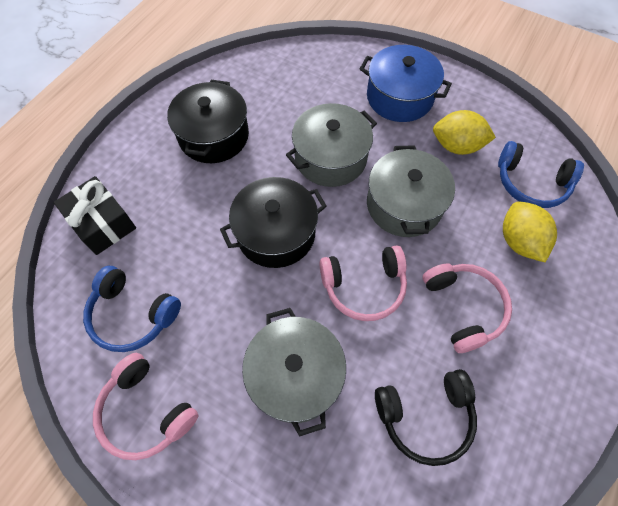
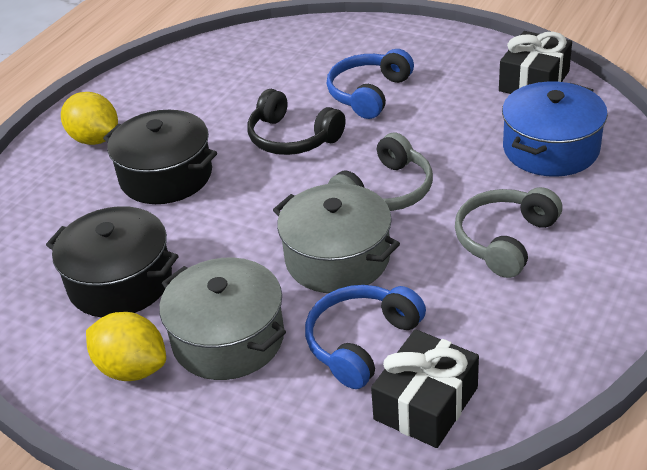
black gift: [53,176,136,255] = 1 -> [371,329,479,448] [499,31,572,94] = 2
grey headphones: none = 0 -> [328,133,433,211] [455,187,562,278] = 2
grey pot: [242,308,346,437] [286,103,377,187] [367,145,455,237] = 3 -> [159,257,286,380] [273,183,400,293] = 2
pink headphones: [93,353,199,460] [320,245,407,321] [423,263,512,353] = 3 -> none = 0

